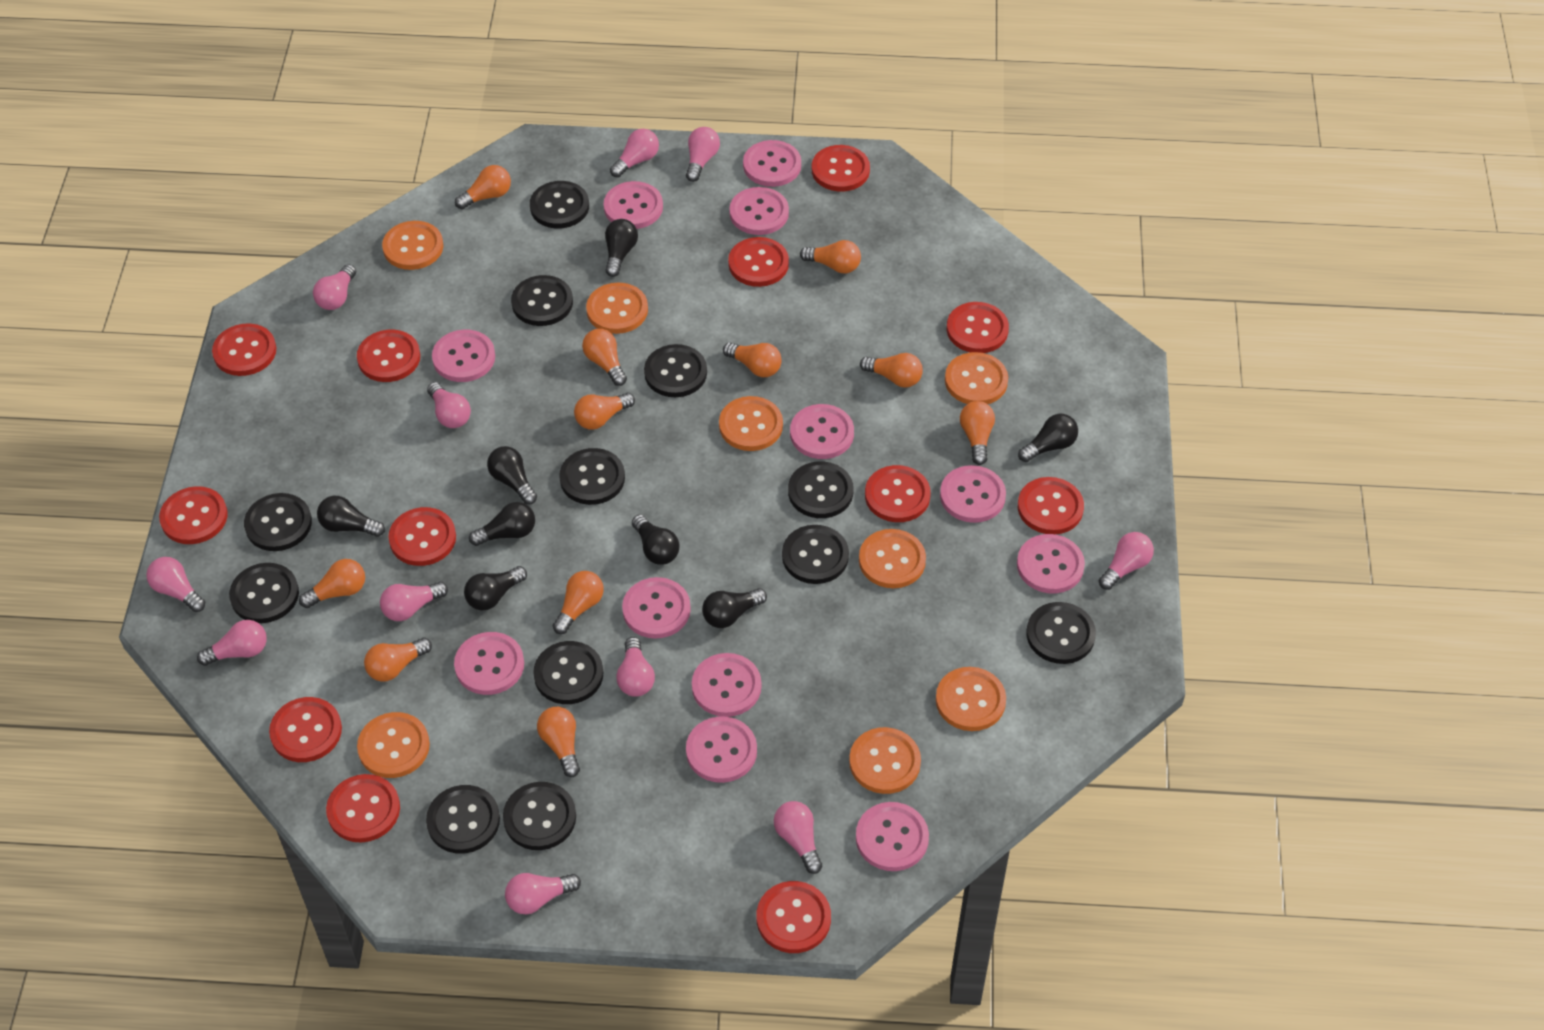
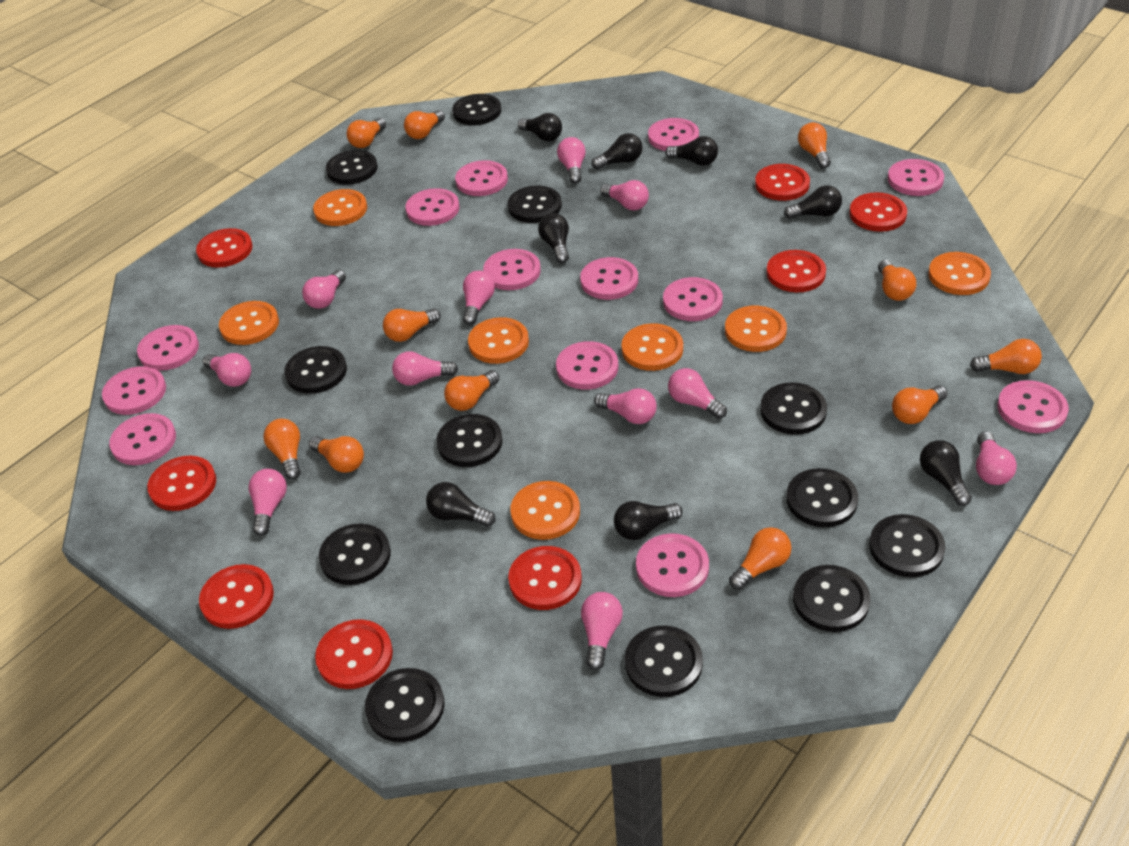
orange button: [357,712,430,778] [382,221,443,270] [586,283,648,334] [719,396,783,451] [849,727,921,794] [859,529,926,588] [936,667,1006,731] [945,352,1008,404] = 8 -> [219,301,279,345] [313,189,367,226] [468,317,529,364] [510,481,580,540] [621,323,683,371] [725,306,787,352] [928,252,991,295] = 7
pink button: [432,330,495,382] [454,632,524,695] [604,181,663,229] [622,577,691,639] [686,716,757,783] [692,653,761,717] [729,187,789,235] [743,140,801,187] [790,404,854,459] [856,802,929,871] [940,465,1006,523] [1017,534,1085,593] = 12 -> [102,366,166,415] [109,413,176,465] [137,325,199,371] [406,188,459,226] [455,160,508,196] [483,249,541,290] [556,341,618,390] [580,257,638,300] [636,533,709,597] [648,118,699,151] [663,277,723,321] [888,159,944,196] [997,380,1069,433] = 13
red button: [159,486,228,544] [212,323,276,376] [269,697,342,762] [326,774,400,843] [357,330,420,382] [388,507,456,566] [728,237,789,287] [756,881,831,953] [812,145,870,192] [865,465,931,522] [947,302,1009,353] [1018,477,1084,534] = 12 -> [147,456,216,511] [196,228,253,268] [199,564,274,629] [315,619,393,689] [508,546,582,610] [755,164,810,201] [766,250,826,292] [849,192,907,232] = 8

